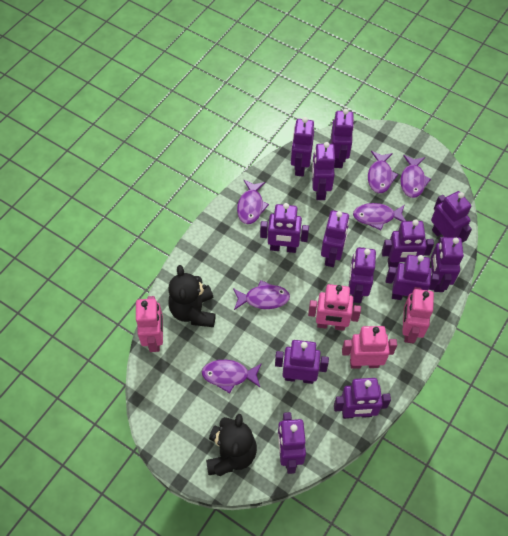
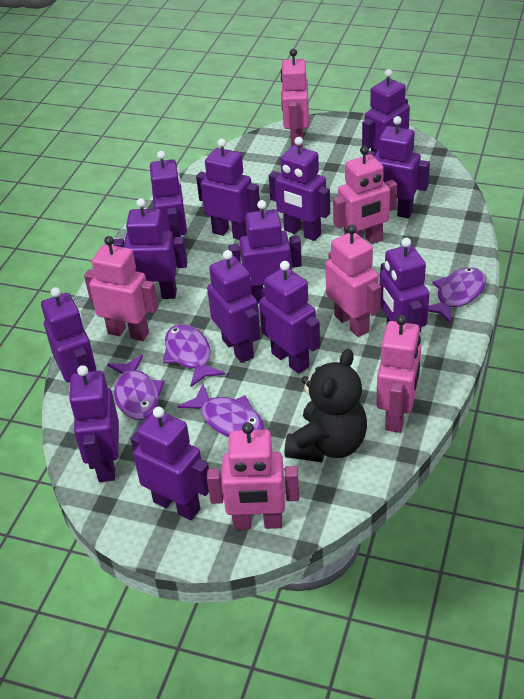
black teddy bear: [168,265,216,327] [206,414,257,476] = 2 -> [285,349,367,462] = 1
pink robot: [136,296,163,352] [308,284,361,331] [342,326,397,369] [402,287,434,344] = 4 -> [84,236,158,341] [207,423,299,530] [281,49,309,148] [325,225,381,337] [333,146,397,244] [377,315,421,433] = 6
purple fish: [202,360,262,394] [233,280,290,310] [237,180,269,224] [353,203,406,230] [368,151,398,193] [400,155,431,198] = 6 -> [107,355,164,420] [163,324,225,387] [178,384,264,437] [428,268,486,324] = 4

